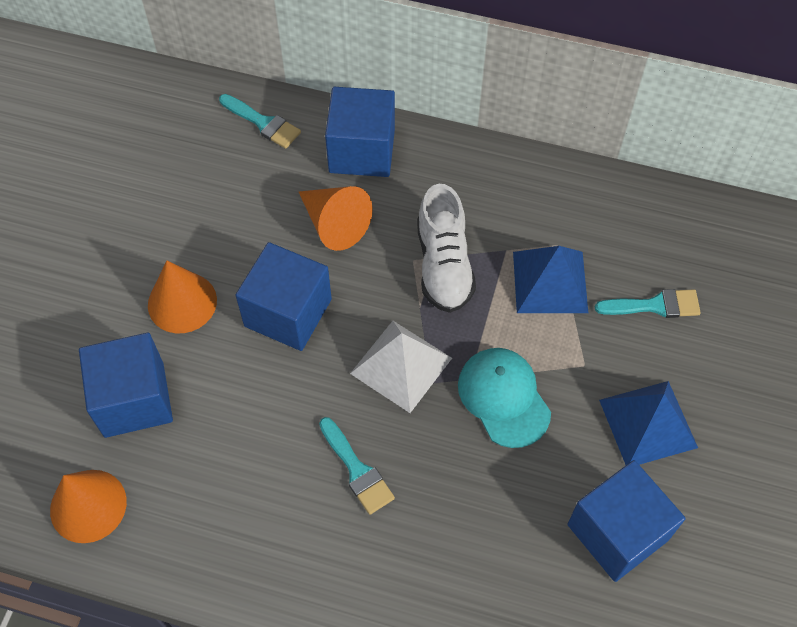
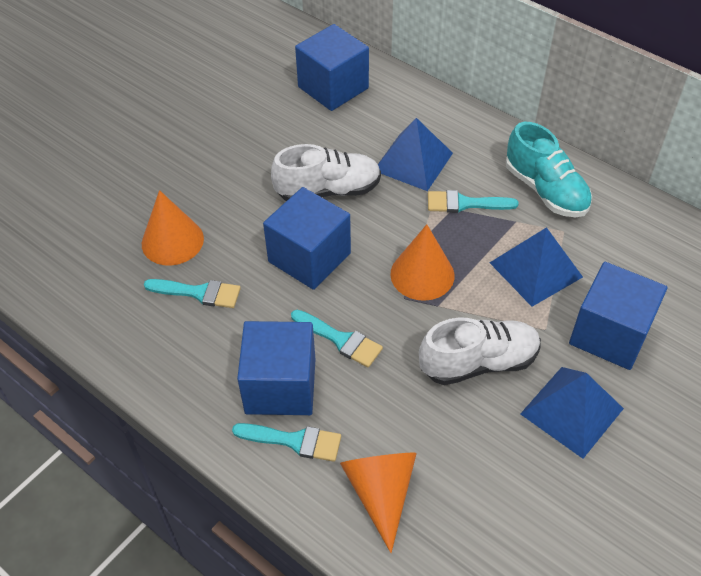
blue pyramid: [513,246,588,313] [599,381,698,465] = 2 -> [378,118,453,191] [490,227,583,307] [520,367,624,459] = 3
turquoise brush: [219,94,301,149] [319,417,395,515] [595,289,701,318] = 3 -> [144,279,241,308] [232,423,341,462] [291,310,383,368] [428,190,519,213] = 4
turquoise cap: [458,348,551,448] = 1 -> none = 0
turquoise shoe: none = 0 -> [506,122,592,217] = 1
white pyramid: [350,321,452,413] = 1 -> none = 0
white shoe: [417,184,476,313] = 1 -> [271,144,381,201] [419,317,541,385] = 2

